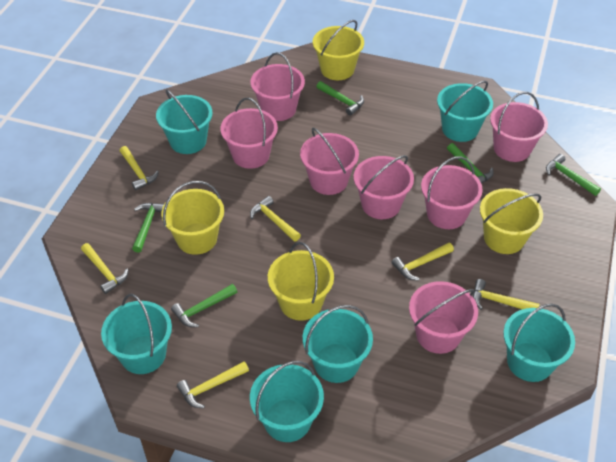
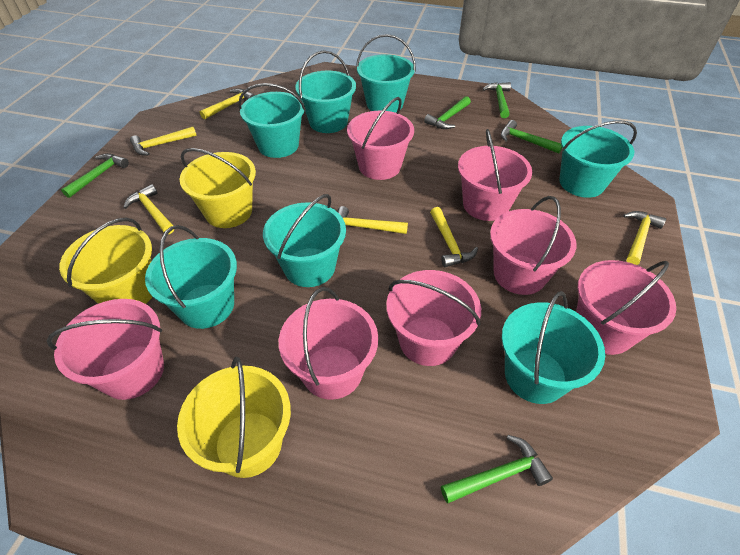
turquoise bucket: [101,293,172,374] [156,89,213,154] [250,361,324,442] [303,305,373,383] [437,81,493,142] [503,303,575,382] = 6 -> [145,225,237,329] [238,83,306,158] [263,194,346,287] [295,50,356,133] [356,34,416,113] [502,291,605,404] [559,120,637,198] = 7
yellow bucket: [162,181,224,255] [268,242,334,321] [313,20,364,80] [480,188,543,254] = 4 -> [59,218,152,304] [177,357,291,478] [180,148,256,228] = 3

